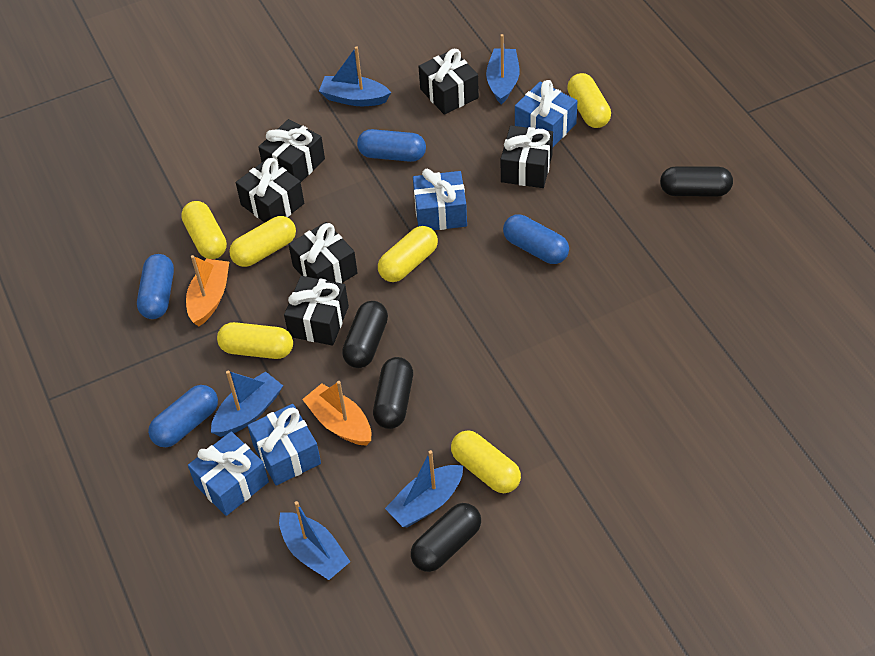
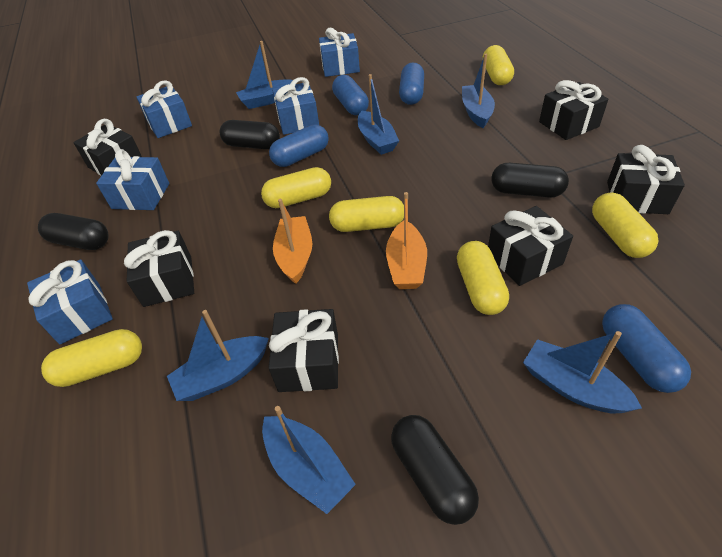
blue boat: [211,371,283,437] [279,501,350,580] [319,46,391,106] [385,450,463,527] [486,34,519,104] = 5 -> [167,310,269,401] [236,41,293,109] [262,406,356,514] [358,74,399,155] [462,54,495,128] [523,331,642,413] = 6
blue gift: [188,431,269,516] [248,404,321,486] [413,168,467,230] [515,80,578,147] = 4 -> [27,259,113,344] [96,149,169,210] [136,80,192,138] [272,77,319,135] [319,28,360,77] = 5

